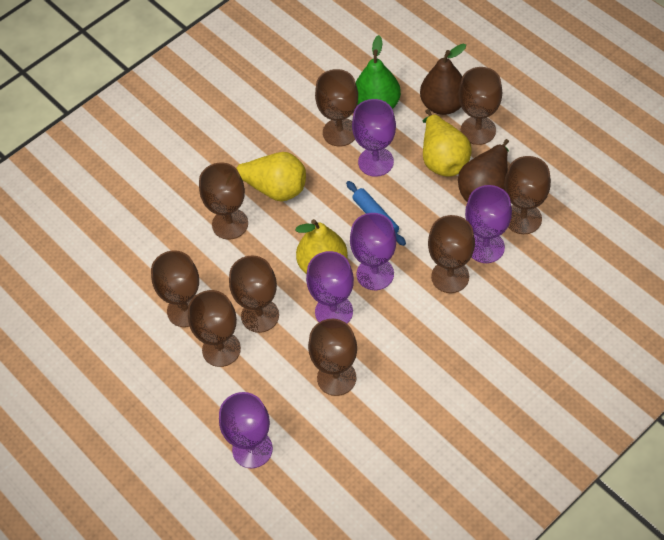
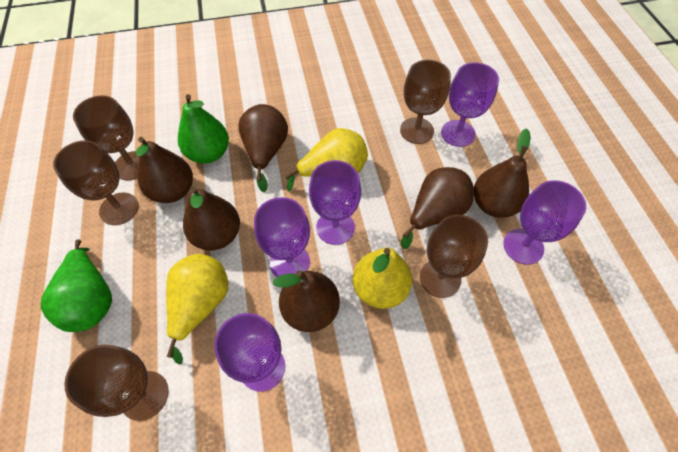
blue rolling pin: [346,181,406,246] = 1 -> none = 0
brown goblet: [151,250,199,327] [188,290,241,367] [199,163,248,240] [229,255,279,333] [308,319,357,396] [315,69,358,146] [428,215,475,293] [459,67,502,145] [504,156,551,234] = 9 -> [53,140,139,225] [64,344,169,421] [73,96,140,180] [400,60,451,144] [420,215,488,298] = 5
brown pear: [420,44,466,115] [458,139,509,202] = 2 -> [135,137,193,203] [183,186,240,251] [238,104,288,192] [273,270,340,332] [401,167,474,249] [474,128,531,218] = 6
green pear: [356,35,401,109] = 1 -> [41,239,112,332] [178,94,229,164] = 2

